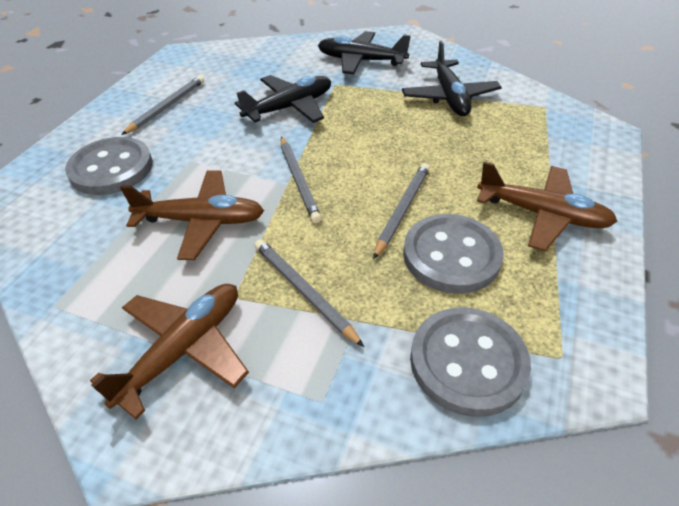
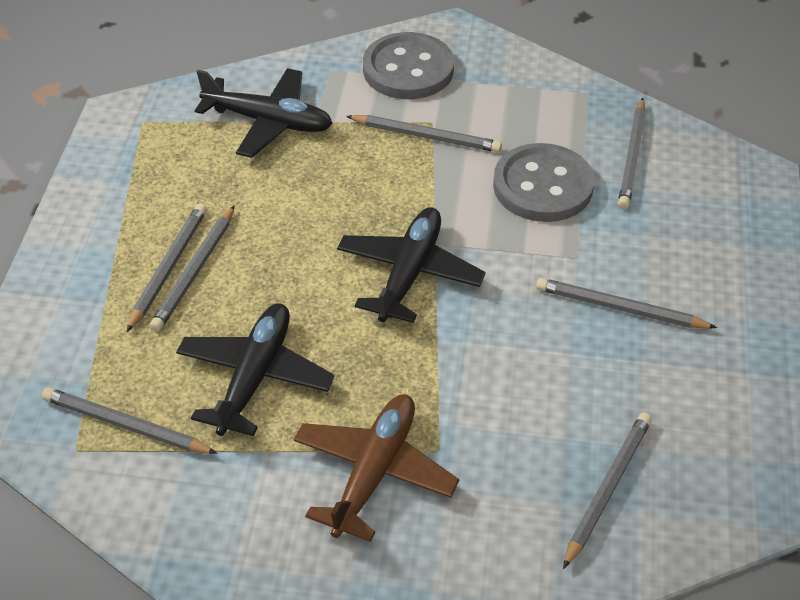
brown plane: [90,284,249,420] [120,170,264,260] [477,162,618,251] = 3 -> [294,394,459,542] = 1
grey button: [65,137,153,195] [403,214,504,294] [410,307,531,417] = 3 -> [363,32,454,99] [493,143,594,222] = 2
grey pencil: [121,75,204,135] [254,239,364,347] [281,137,322,223] [373,163,430,259] = 4 -> [42,387,217,454] [127,204,207,332] [150,205,235,332] [346,115,502,152] [536,278,717,329] [563,412,652,569] [618,98,646,209] = 7

